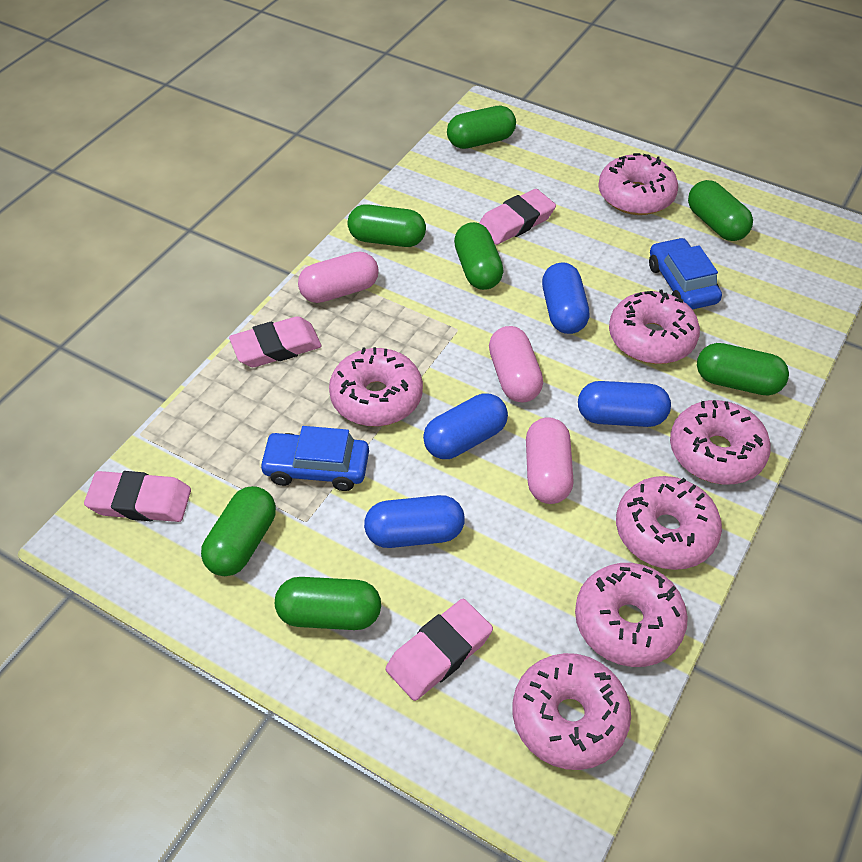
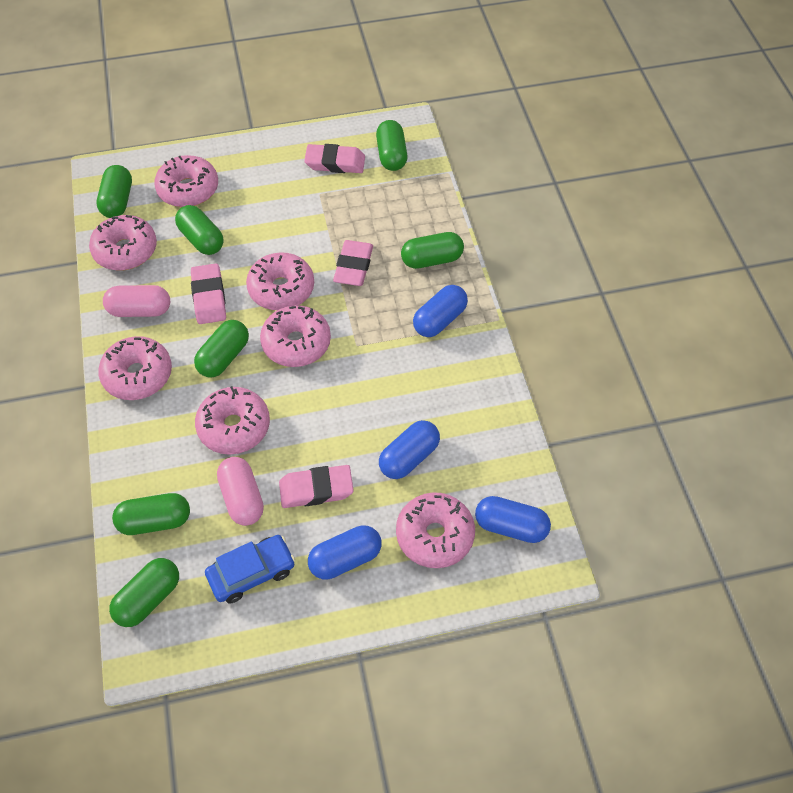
blue car: [259,426,369,491] [649,238,722,310] = 2 -> [205,535,295,604] = 1
pink capsule: [298,251,379,303] [489,326,543,402] [526,417,574,504] = 3 -> [103,285,170,317] [217,457,264,526] = 2

